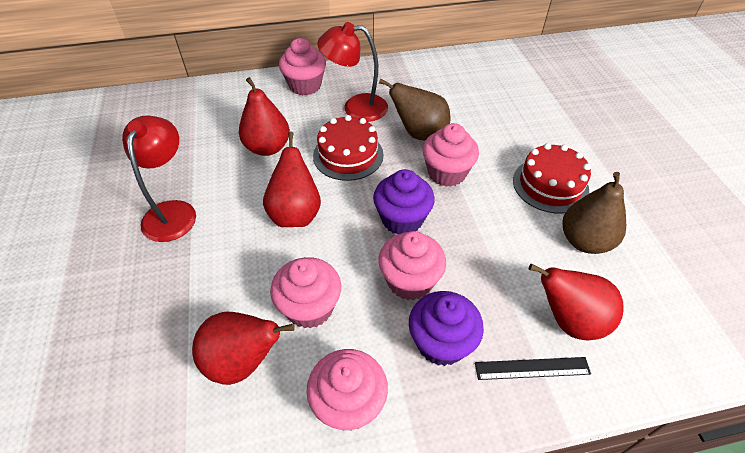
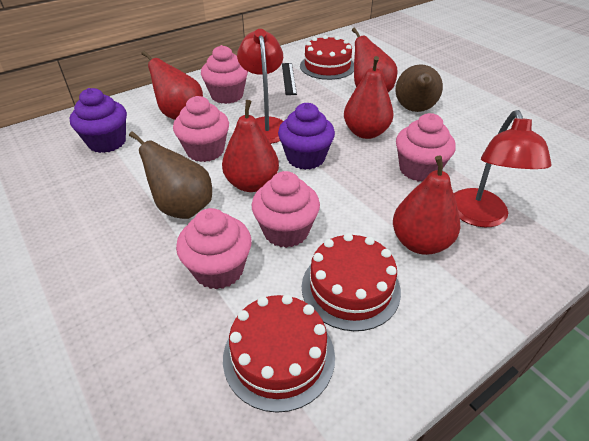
red cake: [313,115,384,181] [513,143,591,213] = 2 -> [223,294,335,413] [300,35,354,80] [302,233,401,331] = 3
red pear: [192,312,295,385] [239,77,290,156] [263,131,321,227] [529,264,624,340] = 4 -> [141,51,203,120] [222,100,279,192] [344,56,394,139] [352,28,398,92] [393,155,460,255] = 5

